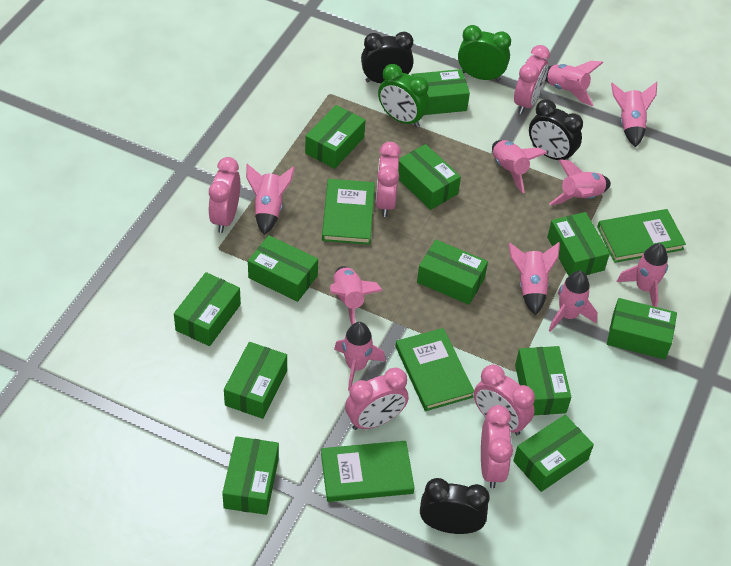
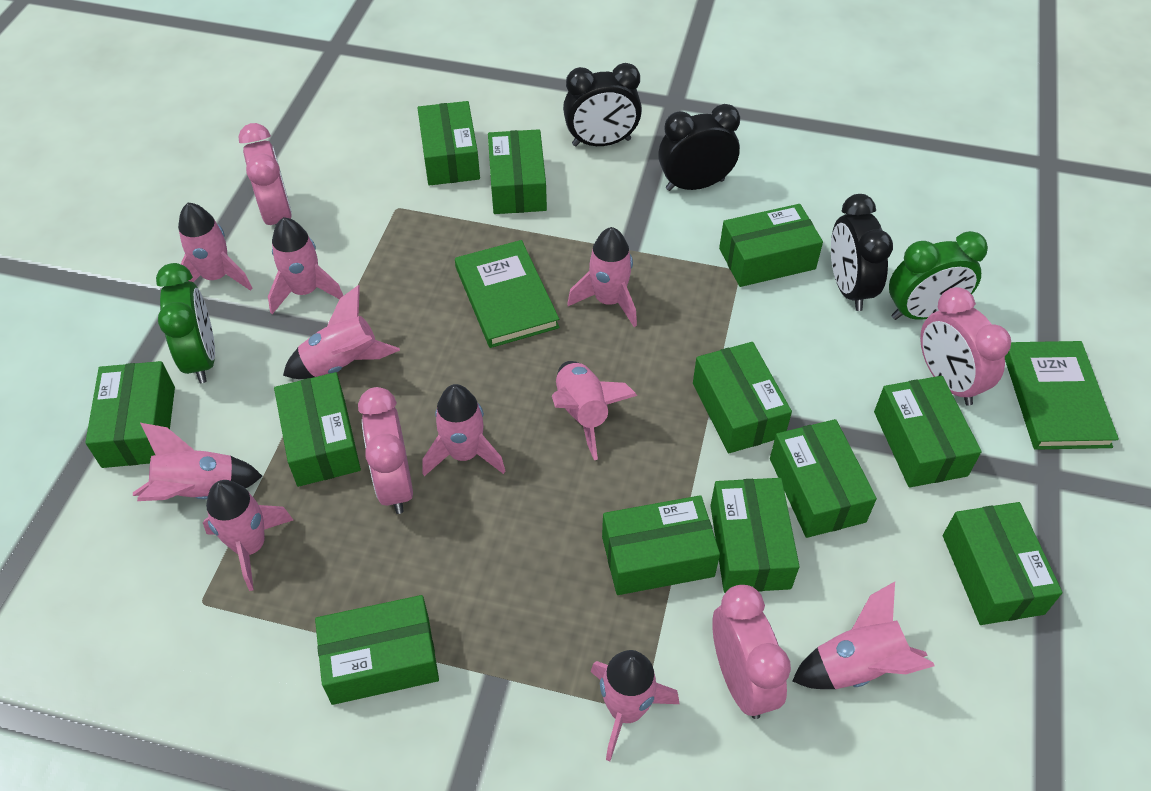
green book: [321,441,414,502] [322,179,375,245] [395,328,474,411] [597,209,686,263] = 4 -> [455,240,560,348] [1005,341,1119,450] = 2
pink clock: [209,157,240,233] [345,367,409,430] [376,142,401,217] [474,365,535,435] [481,405,513,488] [514,45,550,114] = 6 -> [238,123,292,225] [358,387,413,514] [712,585,791,719] [920,287,1011,406] = 4

